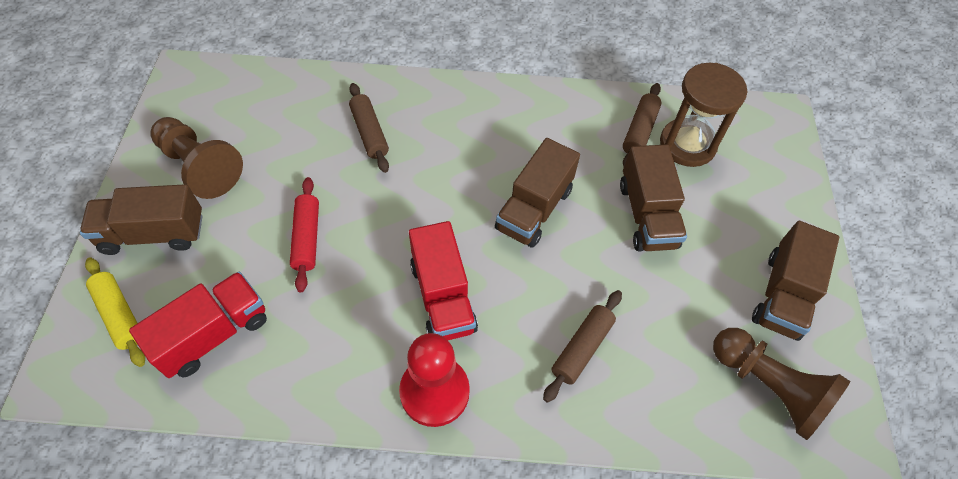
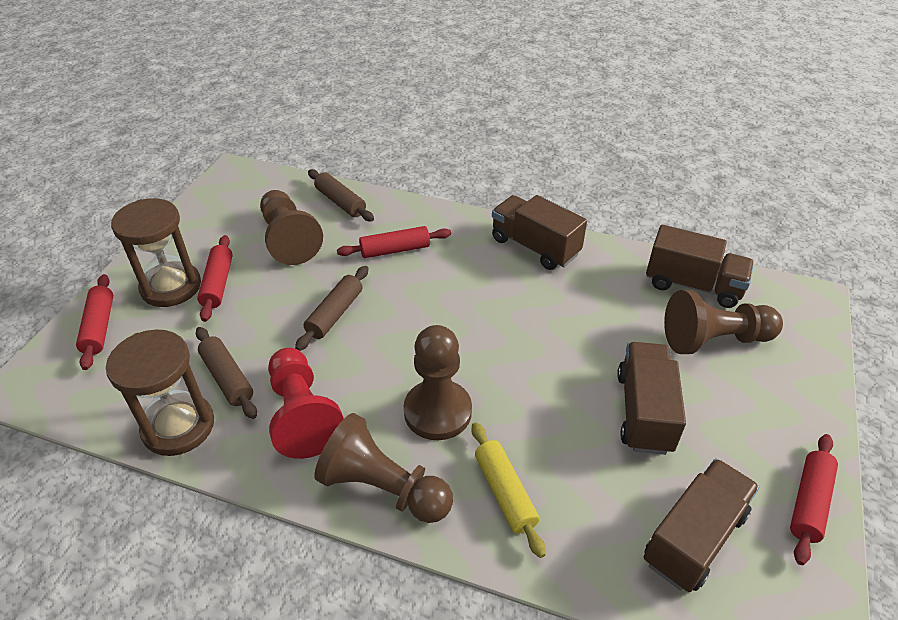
brown hourglass: [660,63,747,167] = 1 -> [106,329,214,456] [111,198,201,307] = 2
brown pawn: [150,117,243,199] [713,328,851,440] = 2 -> [260,190,323,265] [314,413,453,523] [404,325,472,440] [664,290,783,354] = 4
red rolling pin: [290,177,319,292] = 1 -> [76,274,113,370] [197,235,233,322] [337,226,451,258] [790,434,838,565] = 4
red truck: [129,272,267,378] [409,221,478,340] = 2 -> none = 0

